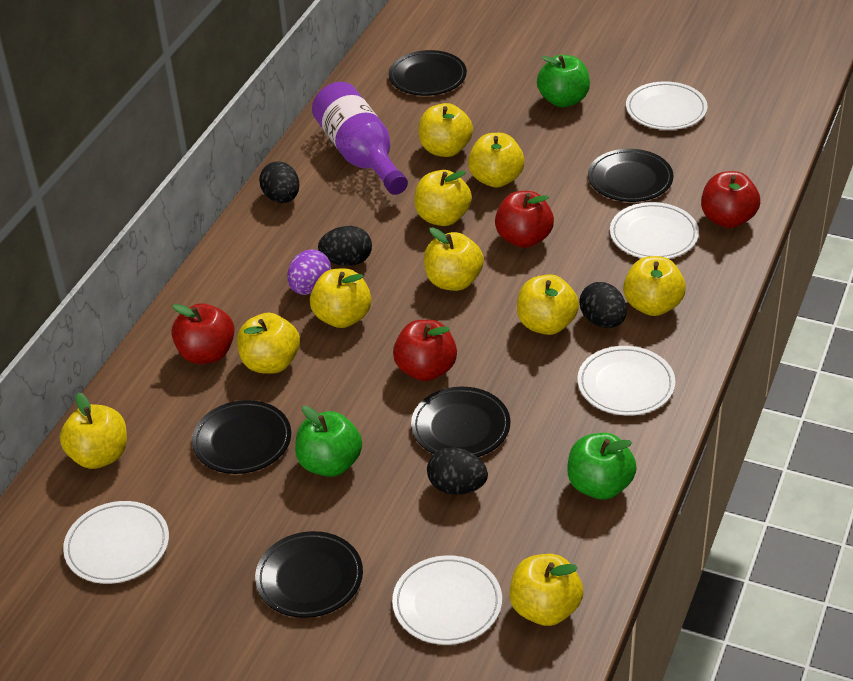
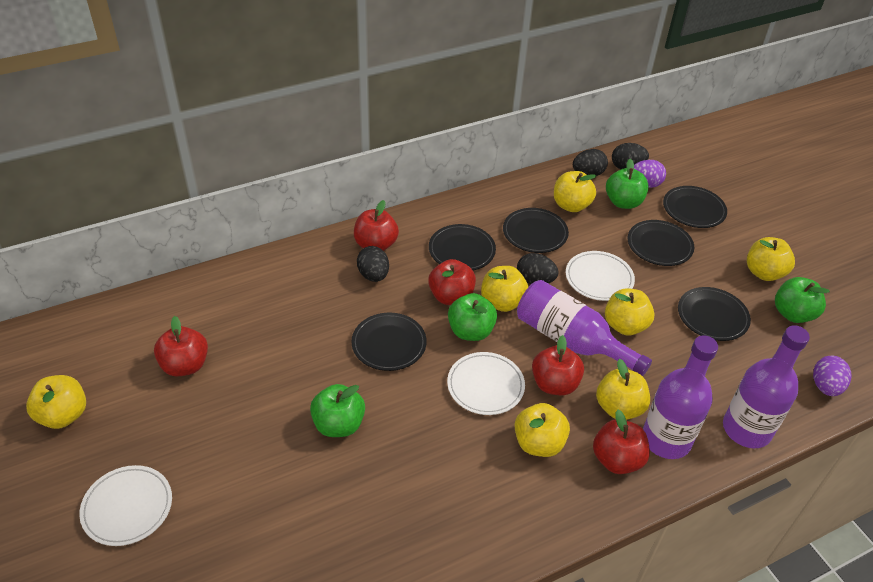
black plate: [192,400,291,474] [255,531,363,618] [389,50,467,96] [411,387,510,457] [588,149,673,202] = 5 -> [351,313,427,371] [429,224,496,271] [503,208,569,253] [628,220,694,266] [663,186,727,228] [678,287,751,341] = 6
green apple: [295,406,362,477] [537,55,590,107] [567,433,637,499] = 3 -> [310,384,365,437] [448,293,497,341] [606,159,649,209] [775,277,830,323] = 4
purple bottle: [312,82,408,195] = 1 -> [517,280,652,376] [643,335,718,459] [723,325,810,448] = 3
purple egg: [287,249,331,295] = 1 -> [634,160,666,188] [813,356,851,396] = 2
red apple: [171,303,235,364] [393,320,457,381] [495,191,554,248] [701,171,760,228] = 4 -> [154,316,208,377] [354,200,399,251] [428,259,476,305] [532,335,584,395] [593,410,650,474] = 5
white plate: [63,501,169,584] [392,555,502,645] [577,346,675,416] [610,202,699,259] [626,81,707,130] = 5 -> [79,465,172,546] [447,352,525,415] [566,251,635,301] = 3
yellow apple: [60,393,127,469] [237,313,300,374] [310,268,371,328] [414,170,472,226] [418,103,473,157] [424,227,484,291] [468,133,525,188] [509,554,583,626] [517,274,579,335] [623,256,686,316] = 10 -> [26,375,86,429] [481,266,528,312] [514,403,570,457] [554,171,596,212] [596,359,650,420] [605,288,655,335] [747,237,795,281] = 7

